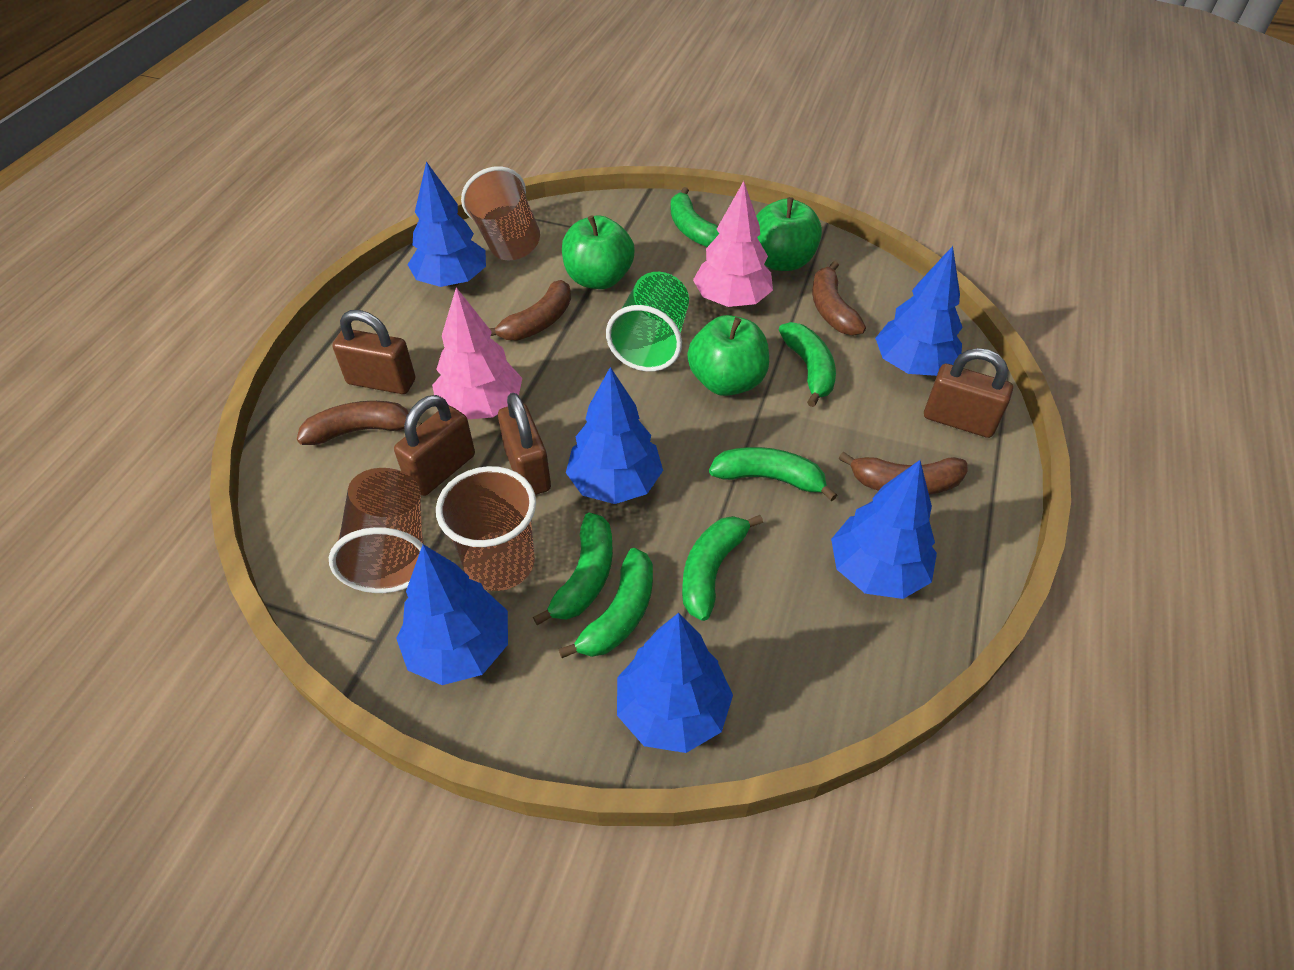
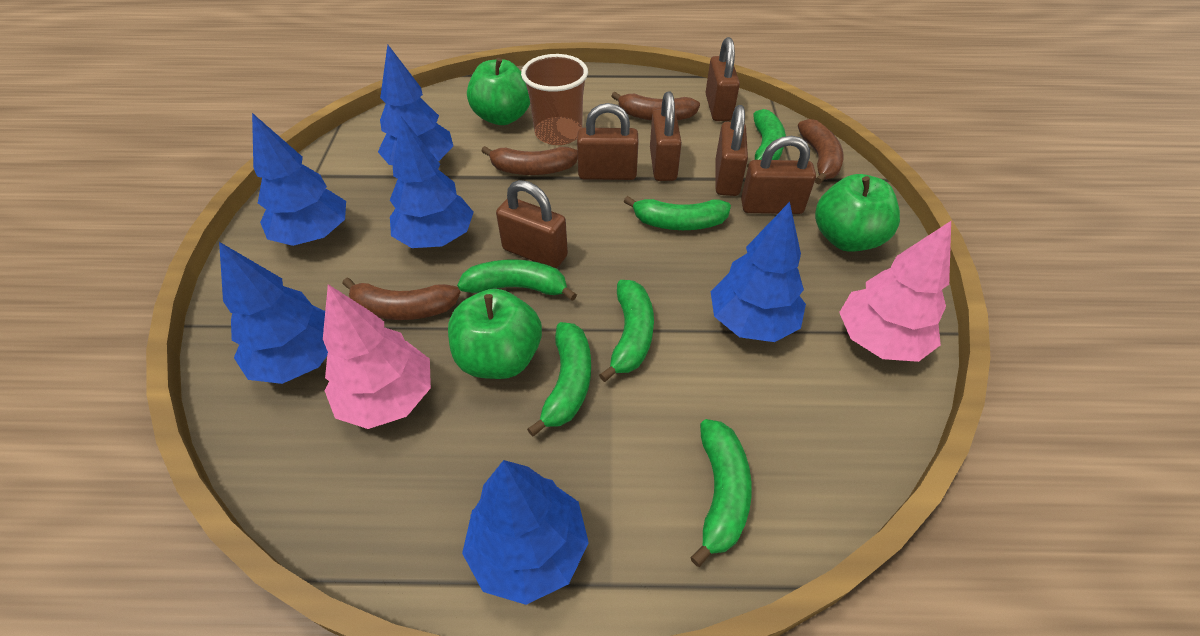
brown cup: [329,468,424,593] [436,466,536,591] [461,166,540,261] = 3 -> [521,54,588,145] = 1
brown padlock: [332,310,415,394] [394,395,475,496] [498,393,551,495] [924,348,1013,438] = 4 -> [496,180,568,268] [577,103,638,180] [650,92,682,181] [706,37,740,121] [715,105,748,196] [741,136,816,214] = 6
green cup: [606,272,689,372] = 1 -> none = 0

